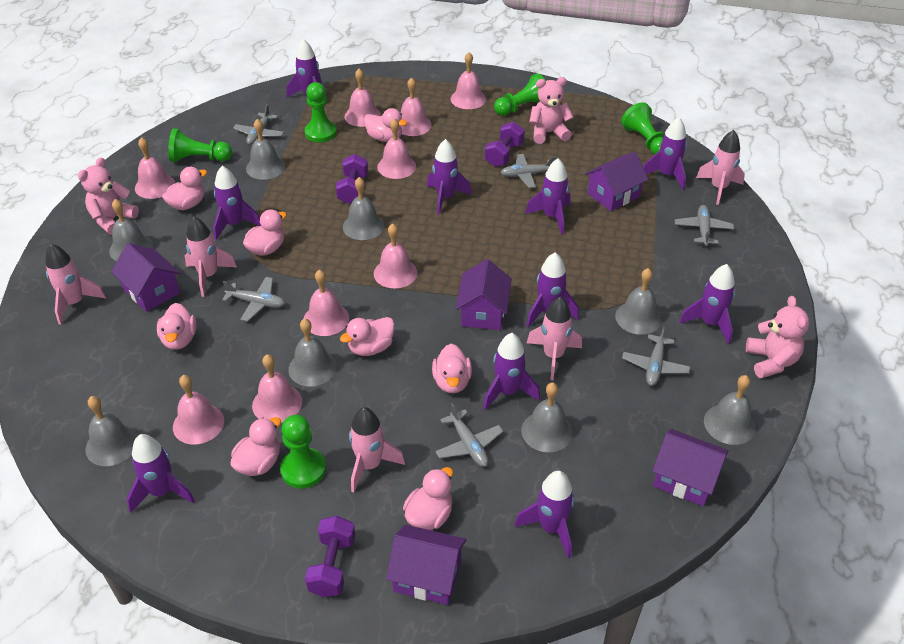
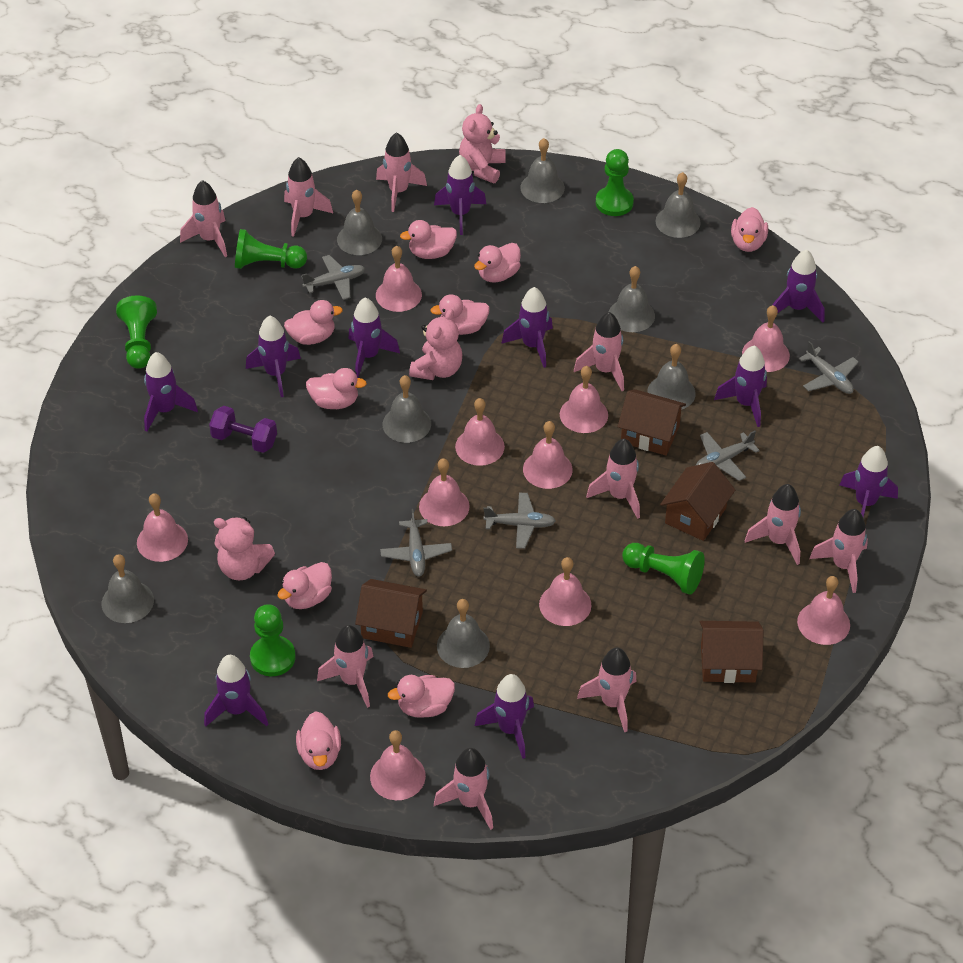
brown house: none = 0 -> [355,579,427,648] [617,389,686,456] [660,462,735,541] [700,621,764,683] = 4
grey plane: [222,277,285,321] [233,104,284,145] [435,403,503,467] [501,154,556,188] [622,326,690,386] [675,205,734,246] = 6 -> [301,255,365,300] [380,509,452,577] [483,493,556,549] [696,431,760,481] [799,341,858,394] = 5
pink bell: [135,137,175,199] [173,375,224,444] [252,354,302,423] [304,269,349,336] [344,69,381,127] [374,224,417,288] [377,118,416,179] [401,77,432,136] [451,52,486,109] = 9 -> [137,493,188,562] [370,730,426,800] [376,246,422,312] [419,458,470,526] [455,398,505,466] [523,421,573,489] [539,557,591,626] [560,366,608,433] [742,305,790,372] [797,576,850,645] = 10
pink duck: [157,303,196,350] [162,167,207,210] [231,417,281,476] [243,209,287,256] [340,317,395,356] [364,108,407,142] [403,467,453,530] [432,344,472,393] = 8 -> [277,562,332,609] [284,300,343,345] [296,711,341,770] [306,368,367,409] [388,675,455,718] [400,220,457,259] [430,295,490,335] [474,243,521,283] [731,207,768,252] = 9
pink rocket: [45,244,106,325] [185,217,237,297] [349,407,405,493] [527,297,582,380] [696,130,745,205] = 5 -> [180,180,227,257] [284,157,333,237] [317,625,374,708] [376,132,427,212] [434,748,493,830] [574,312,624,391] [577,648,637,732] [586,439,640,519] [745,484,801,565] [809,509,868,593] = 10
purple dumbbell: [305,516,355,597] [336,154,368,204] [485,122,525,167] = 3 -> [209,406,277,453] = 1
purple house: [111,243,181,312] [386,525,466,605] [456,259,512,330] [585,151,648,211] [652,429,728,506] = 5 -> none = 0

